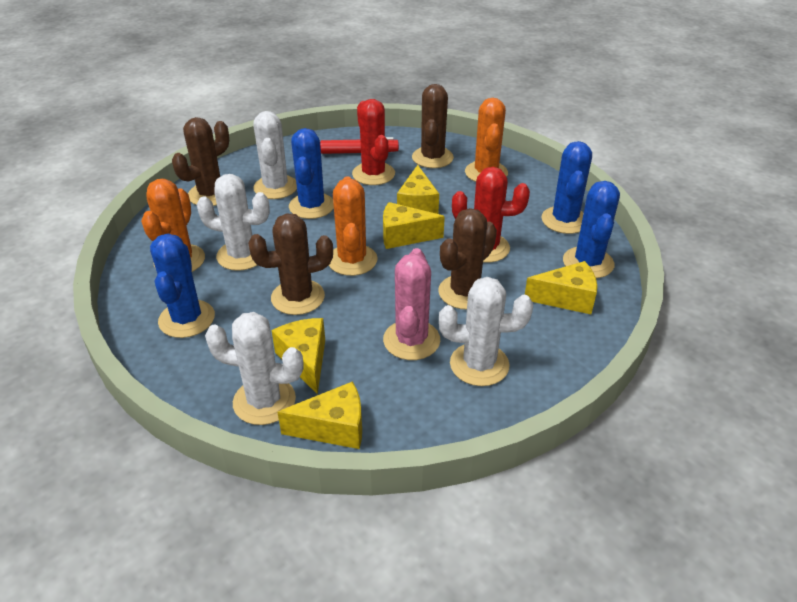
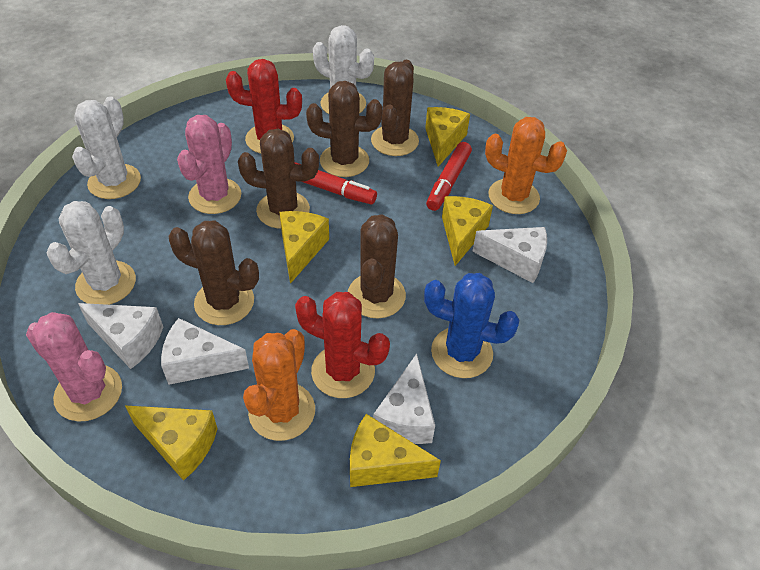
blue cactus: [150,234,215,338] [289,128,334,219] [541,141,592,234] [563,181,620,278] = 4 -> [424,273,519,378] = 1
brown cactus: [172,117,229,206] [248,213,333,315] [412,84,454,168] [438,208,497,309] = 4 -> [168,220,259,325] [238,128,319,229] [306,81,383,177] [348,214,406,318] [371,60,419,156] = 5
orange cactus: [141,179,205,272] [329,176,378,276] [465,98,508,182] = 3 -> [243,329,315,441] [485,117,567,214] = 2
pink cactus: [383,248,440,360] = 1 -> [26,312,122,422] [177,115,241,214] = 2
red marker: [320,137,399,154] = 1 -> [295,162,377,204] [426,142,472,211] = 2
white cactus: [197,174,270,271] [205,312,303,425] [253,111,297,199] [439,277,533,386] = 4 -> [46,201,136,305] [72,96,141,199] [313,25,374,114] = 3
white cheese: none = 0 -> [78,303,163,369] [161,318,249,385] [373,354,435,444] [472,227,547,283] = 4

